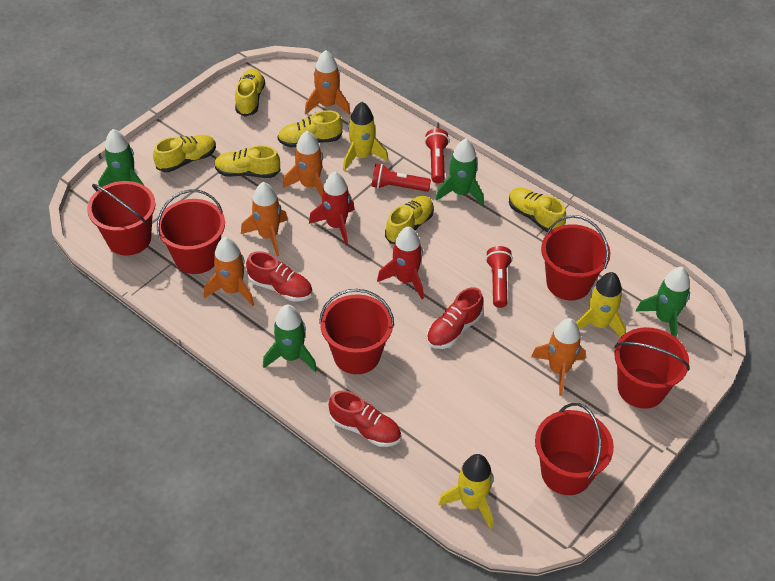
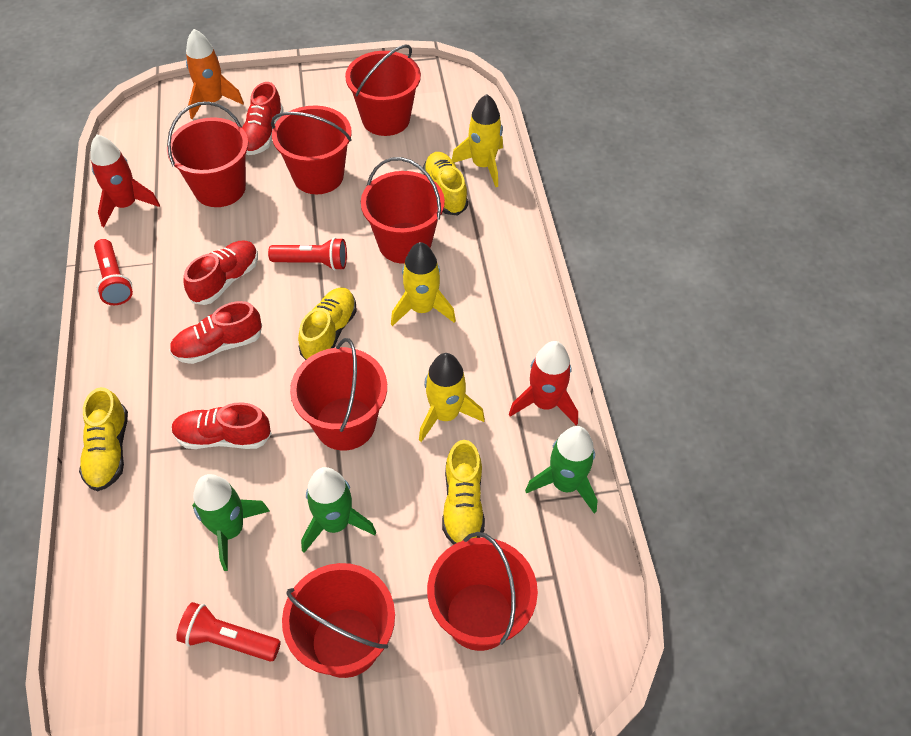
green rocket: [98,129,144,187] [263,305,317,372] [436,139,484,206] [636,267,690,337] = 4 -> [192,474,269,571] [301,467,376,553] [525,426,598,513] = 3
orange rocket: [204,237,254,307] [241,182,288,256] [283,131,323,197] [305,50,350,115] [531,318,586,396] = 5 -> [186,29,244,119] = 1
red bucket: [87,181,156,256] [157,189,225,274] [319,289,394,374] [535,403,614,495] [541,215,610,301] [614,327,690,409] = 6 -> [167,102,248,207] [271,105,352,194] [282,563,395,678] [290,338,387,451] [345,45,421,136] [361,157,445,264] [427,532,538,651] = 7
red shoe: [246,251,313,301] [329,390,401,447] [427,287,483,349] = 3 -> [169,301,262,364] [171,402,272,449] [183,241,258,305] [242,82,284,155] = 4
yellow shoe: [153,135,216,172] [214,145,281,178] [235,69,265,117] [278,110,343,148] [385,196,434,244] [509,188,566,232] = 6 -> [79,387,128,491] [298,287,357,360] [423,152,468,215] [442,440,485,545] = 4

